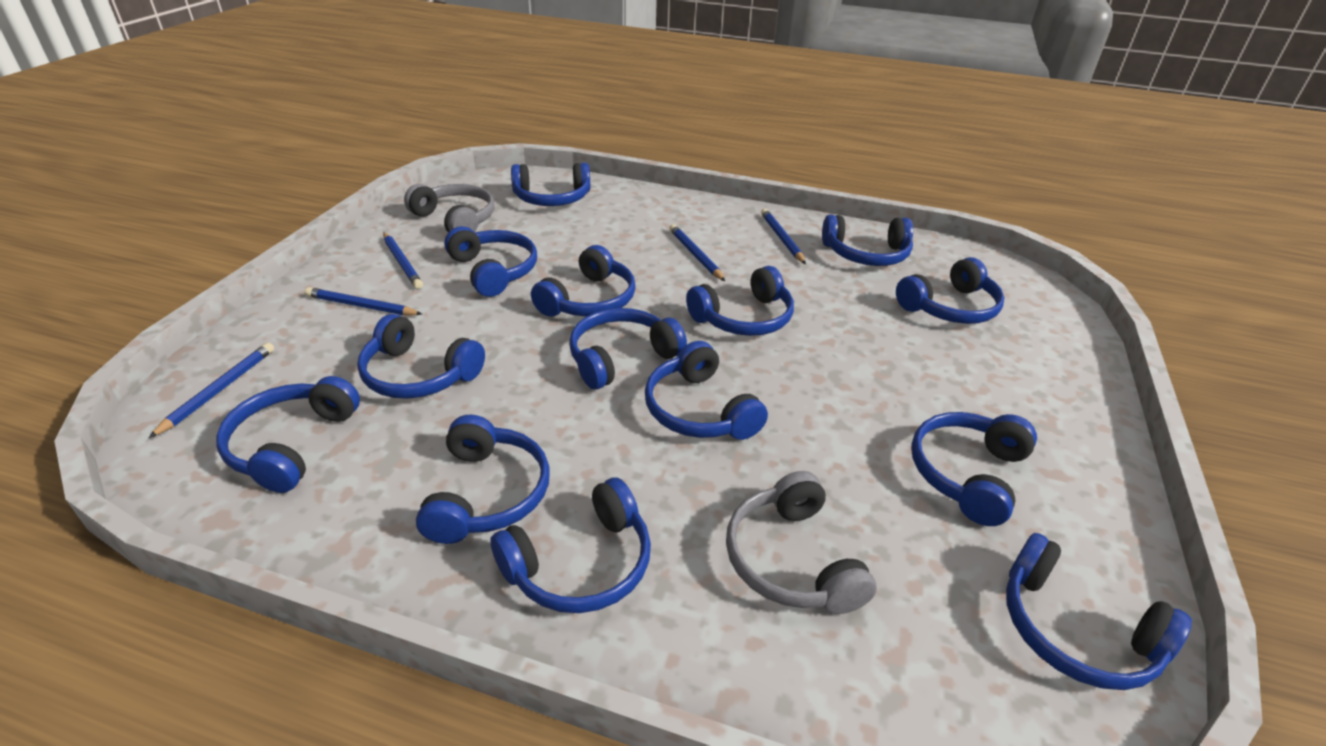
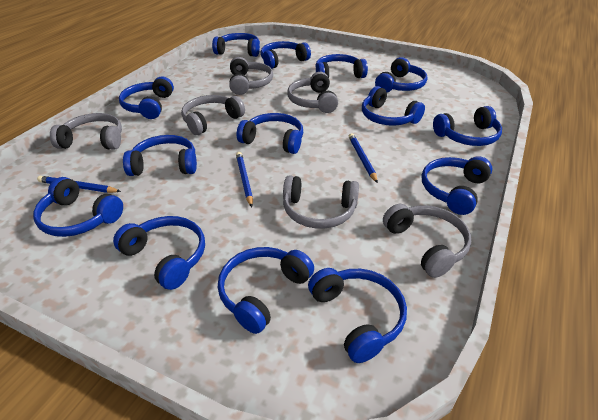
blue pencil: [149,343,274,438] [305,287,422,316] [383,233,423,289] [670,224,725,281] [761,209,806,264] = 5 -> [37,176,121,193] [236,152,253,207] [349,133,378,183] = 3
grey headphones: [404,184,494,232] [726,471,877,614] = 2 -> [50,113,122,150] [181,95,245,135] [229,57,273,95] [283,175,359,229] [287,72,338,113] [383,204,471,278] = 6

